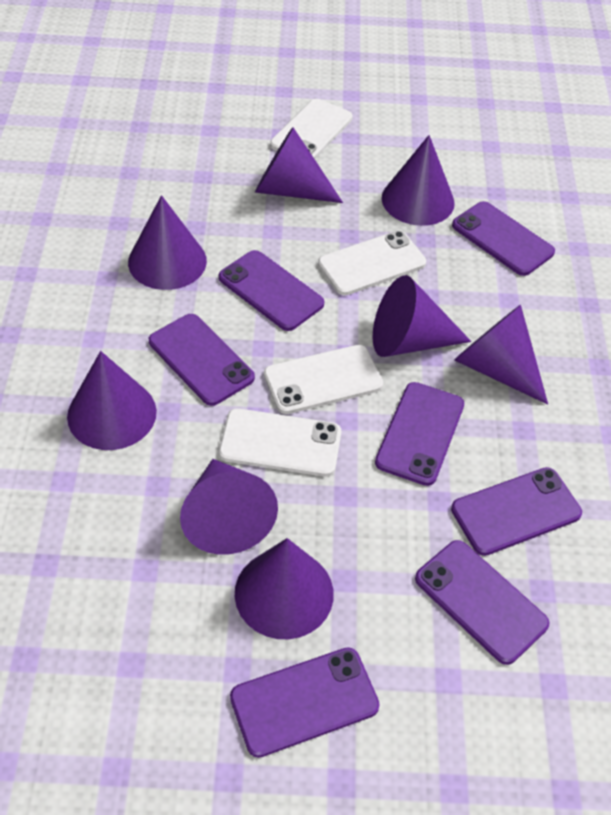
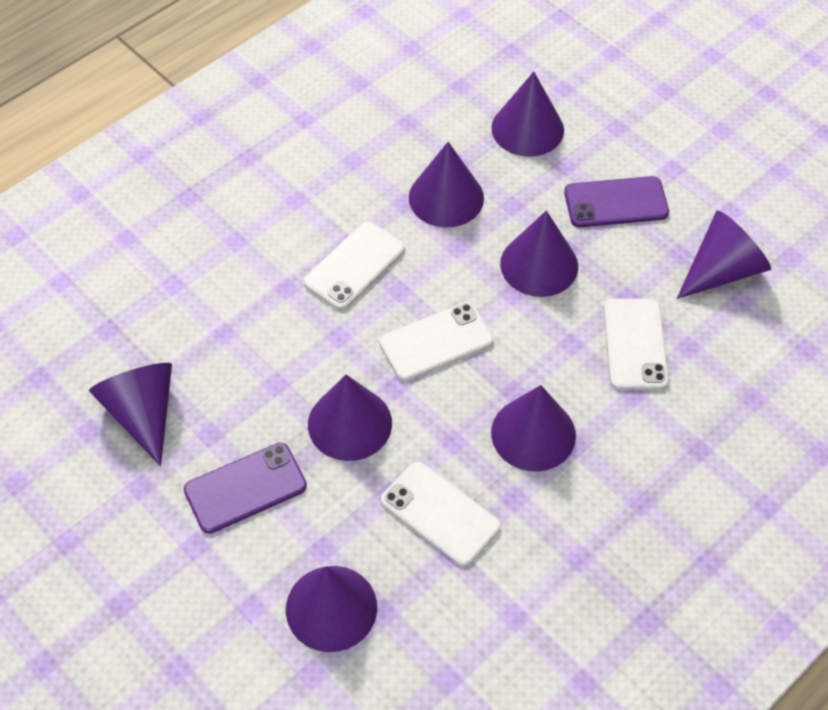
purple phone: [149,314,255,406] [219,250,324,331] [230,647,380,758] [375,382,464,486] [415,540,550,665] [451,467,582,556] [452,201,555,276] = 7 -> [184,443,307,534] [564,176,669,227] = 2

